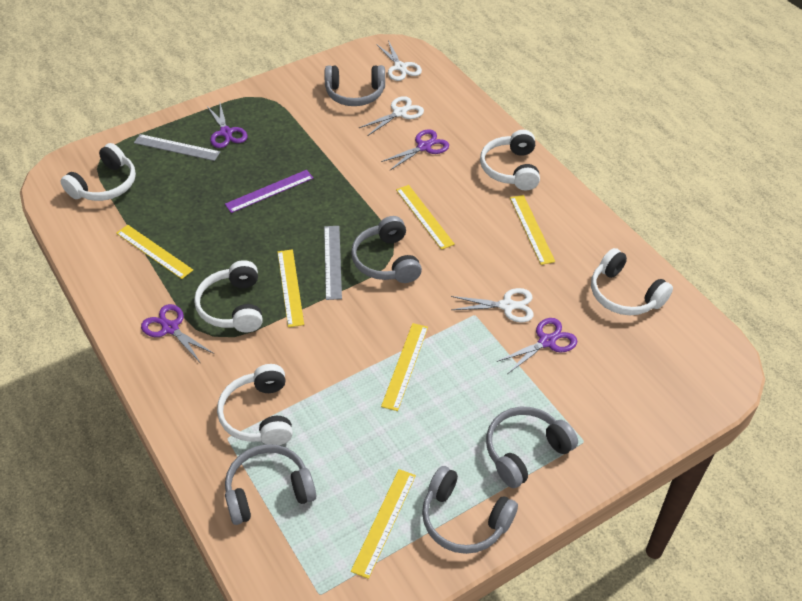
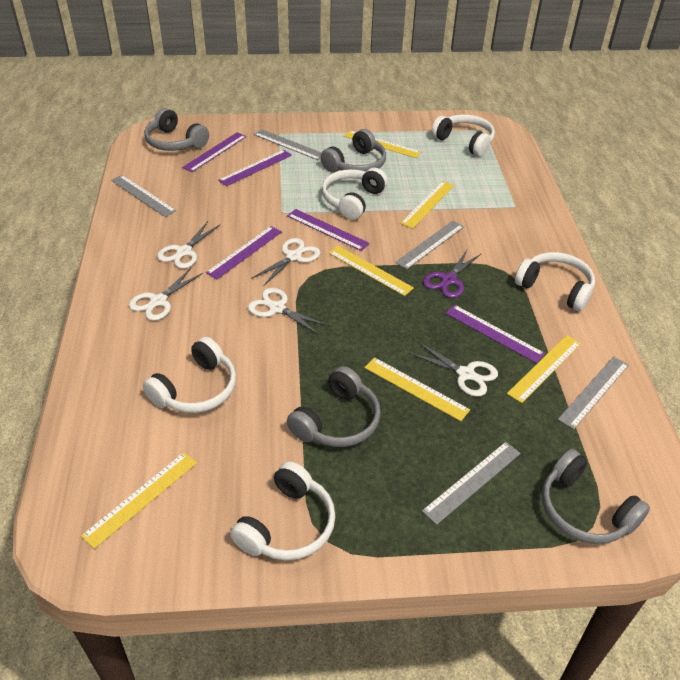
grey headphones: [225,444,316,525] [325,65,385,106] [351,216,422,283] [422,466,518,554] [486,407,578,488] = 5 -> [144,108,209,151] [287,366,381,447] [321,129,386,172] [542,449,650,544] = 4
grey ruler: [134,134,220,161] [324,226,342,300] = 2 -> [111,175,176,217] [254,129,321,161] [395,221,464,269] [422,442,521,525] [558,356,629,429] = 5
purple ruler: [225,170,313,213] = 1 -> [182,132,247,172] [206,226,282,279] [218,150,292,186] [287,209,370,251] [446,305,545,363] = 5
purple scissors: [141,304,214,362] [207,103,248,148] [381,129,449,170] [496,318,577,373] = 4 -> [423,250,482,298] = 1
white scissors: [359,96,424,136] [376,41,422,81] [451,288,534,322] = 3 -> [129,268,203,321] [157,221,220,269] [248,288,329,335] [251,238,320,286] [408,342,498,397] = 5

